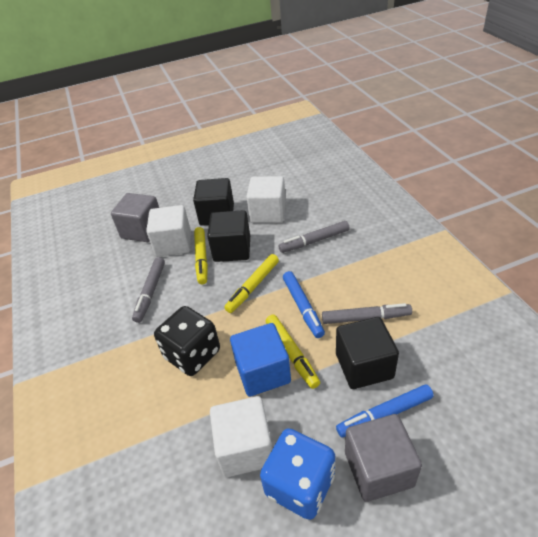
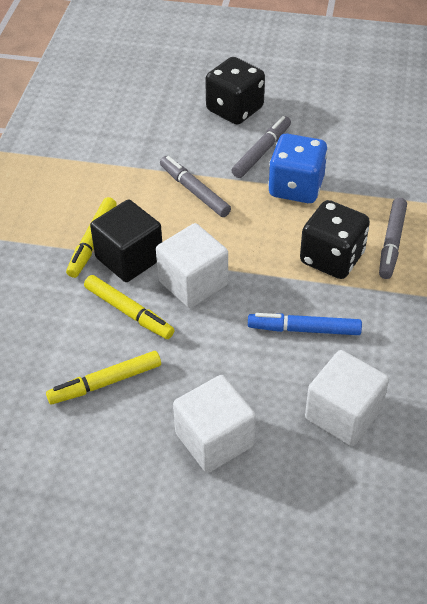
black cube: [193,178,234,226] [207,210,250,262] [336,317,399,389] = 3 -> [90,199,162,282] = 1
black dice: [154,306,220,376] = 1 -> [205,57,265,125] [300,200,370,279] = 2
blue cube: [230,323,291,397] = 1 -> none = 0
blue marker: [283,271,325,338] [336,385,434,437] = 2 -> [248,313,362,335] = 1
grey cube: [111,193,159,242] [345,414,422,502] = 2 -> none = 0

